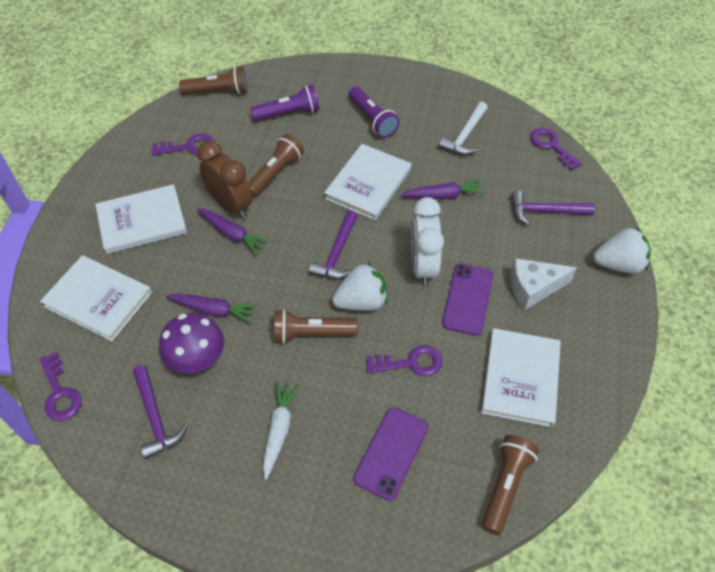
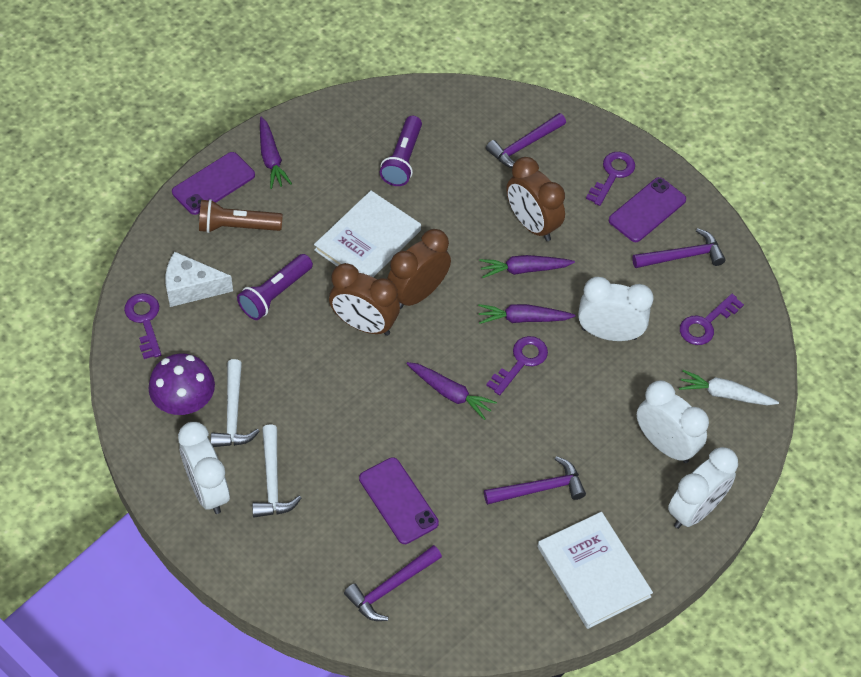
brown clock: [197,141,253,219] = 1 -> [329,263,400,336] [387,229,451,309] [506,157,565,241] = 3
brown flashlight: [179,66,247,94] [249,134,304,197] [274,309,358,344] [482,435,539,535] = 4 -> [199,199,283,233] = 1
purple carrot: [166,294,258,323] [197,208,270,255] [401,179,485,200] = 3 -> [260,116,292,189] [406,362,497,420] [478,304,576,324] [479,255,575,278] = 4
purple hammer: [133,365,188,459] [308,210,358,279] [511,191,595,225] = 3 -> [344,545,442,621] [484,456,586,505] [486,113,566,168] [632,228,726,268] = 4
purple phone: [353,407,428,501] [442,264,493,336] = 2 -> [172,152,255,215] [359,457,439,544] [609,177,686,242] = 3
white book: [40,255,152,341] [95,184,187,254] [324,144,411,220] [481,328,561,427] = 4 -> [314,191,421,277] [537,512,653,629] = 2
white clock: [411,197,444,286] = 1 -> [178,422,230,514] [578,277,654,341] [637,380,709,463] [668,447,738,529] = 4
white hammer: [439,102,488,155] = 1 -> [211,359,260,447] [252,424,301,517] = 2
white strawberry: [332,262,388,311] [593,227,651,274] = 2 -> none = 0

